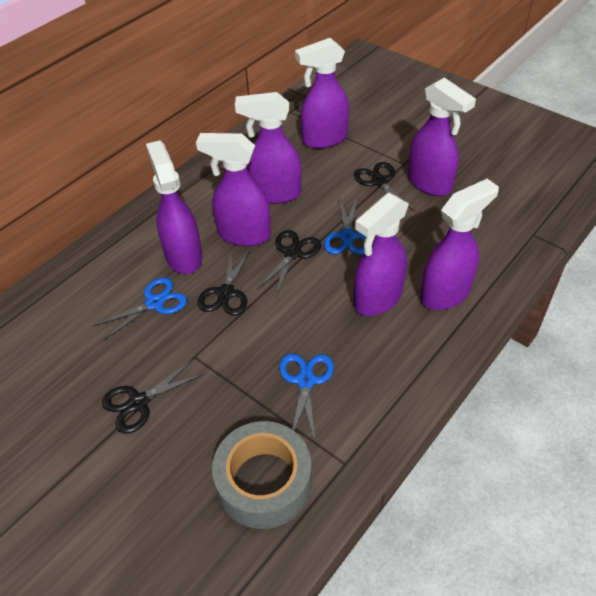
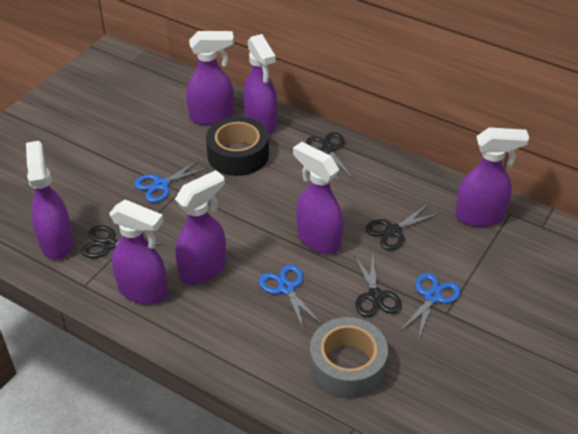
black tape: none = 0 -> [206,116,269,176] = 1

